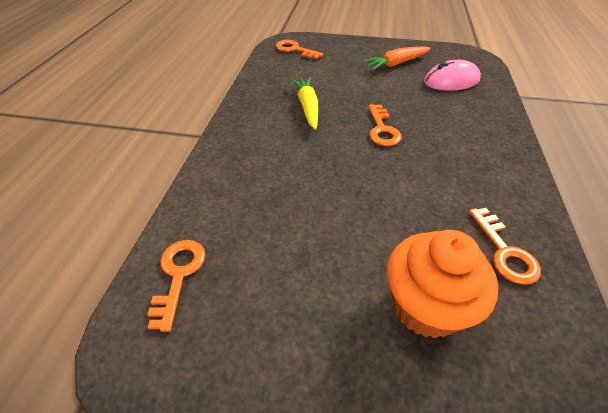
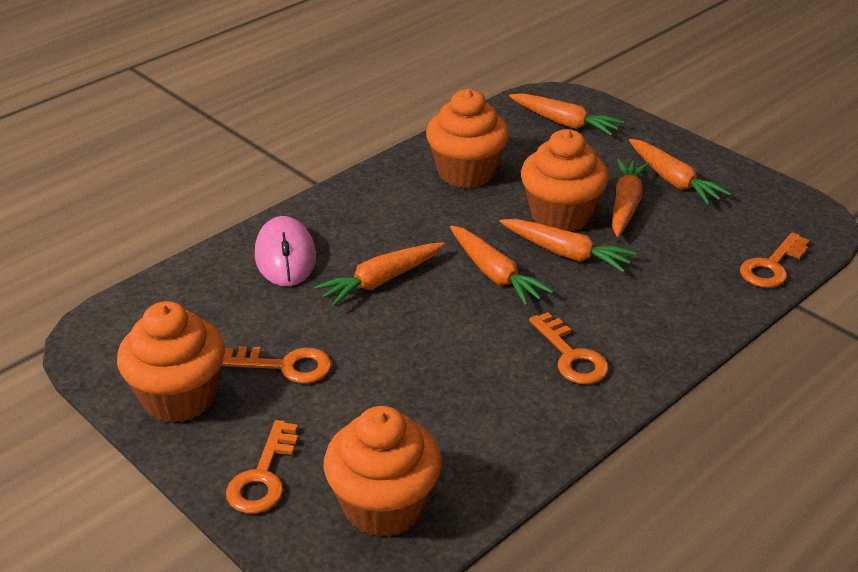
orange carrot: [362,46,431,70] = 1 -> [314,242,445,307] [450,225,554,306] [500,219,637,273] [509,93,624,136] [612,159,649,237] [629,139,731,205] = 6
orange cupcake: [387,230,498,338] = 1 -> [117,301,225,423] [324,406,442,537] [426,89,509,188] [521,129,609,231] = 4
yellow carrot: [290,77,318,130] = 1 -> none = 0

